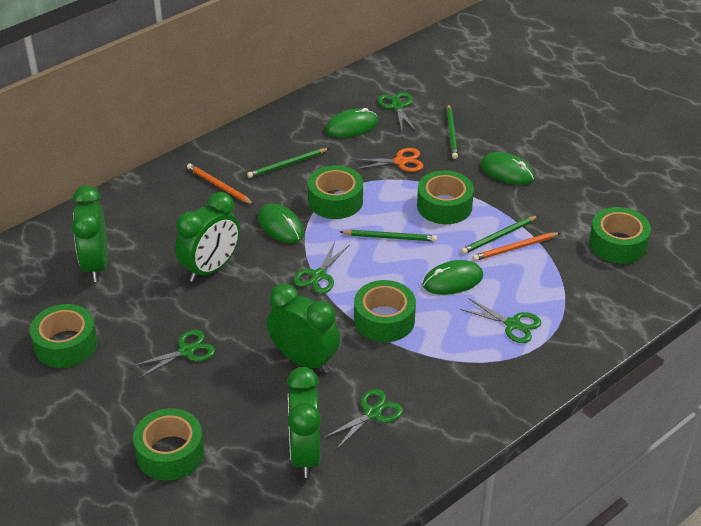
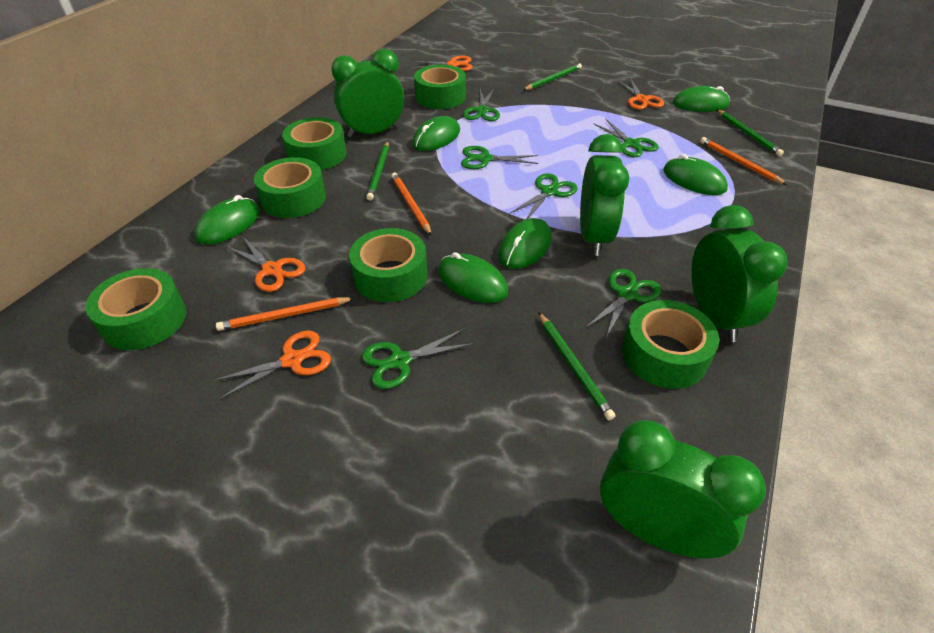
green mouse: [258,204,304,243] [325,108,378,138] [423,260,483,295] [481,152,534,185] = 4 -> [194,195,260,245] [412,116,460,151] [438,252,508,303] [498,218,552,269] [663,154,728,195] [673,86,730,112] = 6
green scissors: [132,330,215,378] [293,242,349,294] [323,389,403,450] [378,92,416,131] [460,298,541,343] = 5 -> [362,329,474,389] [461,146,538,169] [463,89,500,121] [510,173,578,219] [585,269,661,340] [593,119,659,157] = 6
orange pencil: [187,164,254,205] [472,232,560,261] = 2 -> [216,297,354,331] [391,173,432,236] [700,137,787,185] = 3
orange scissors: [353,148,423,172] = 1 -> [212,331,331,400] [226,237,305,292] [412,56,473,71] [617,78,664,110] = 4

